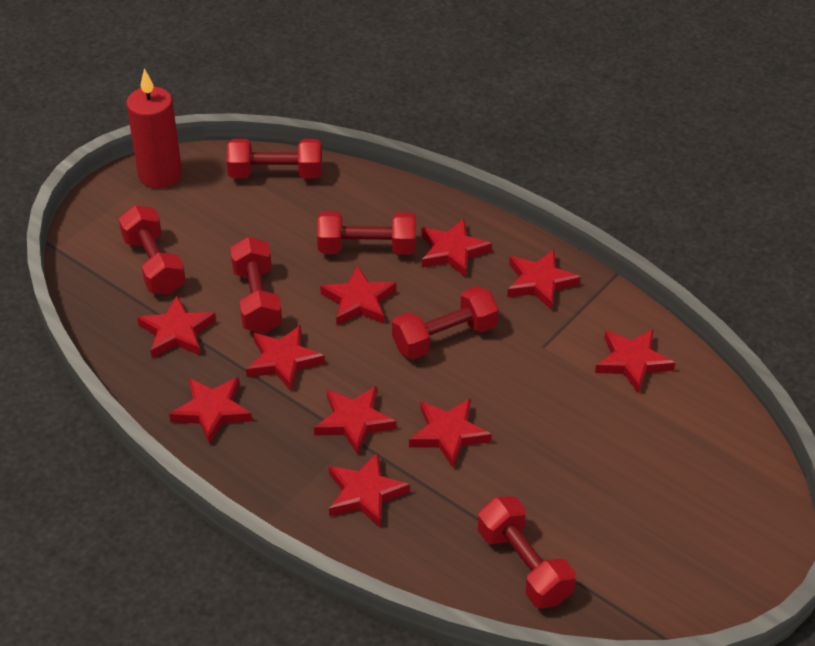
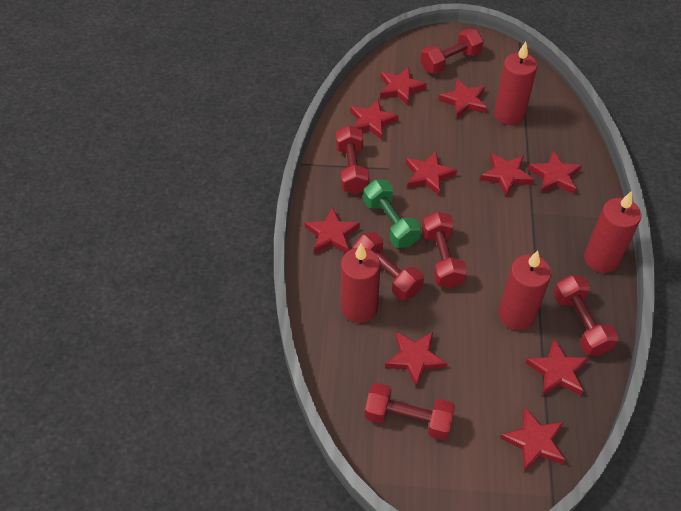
green dumbbell: none = 0 -> [363,180,421,248] = 1
red candle: [126,69,182,188] = 1 -> [341,243,380,323] [494,42,537,125] [499,251,551,330] [584,191,641,273] = 4

